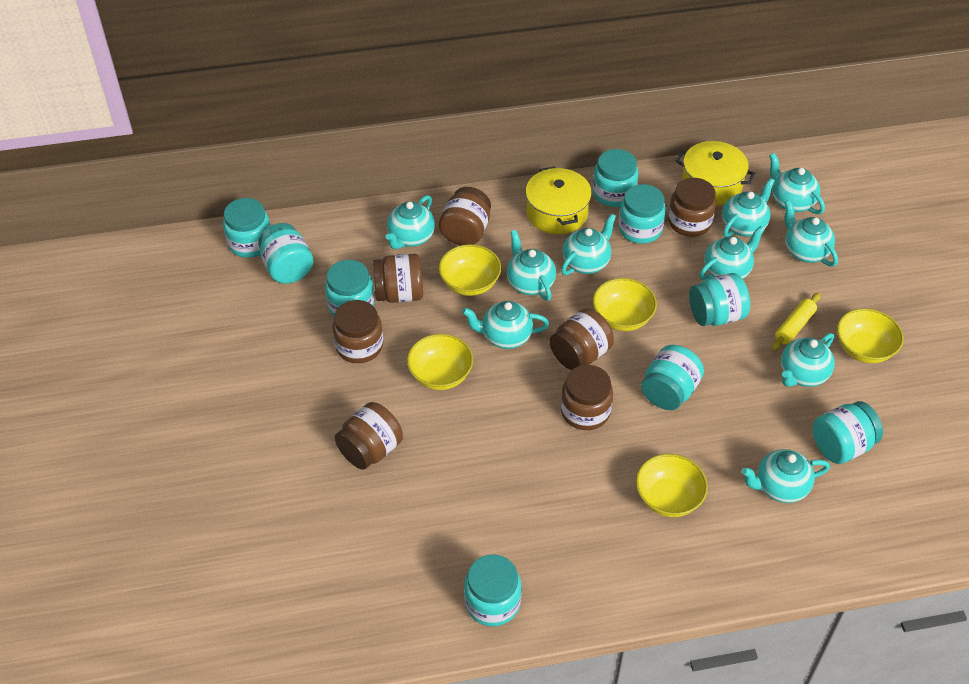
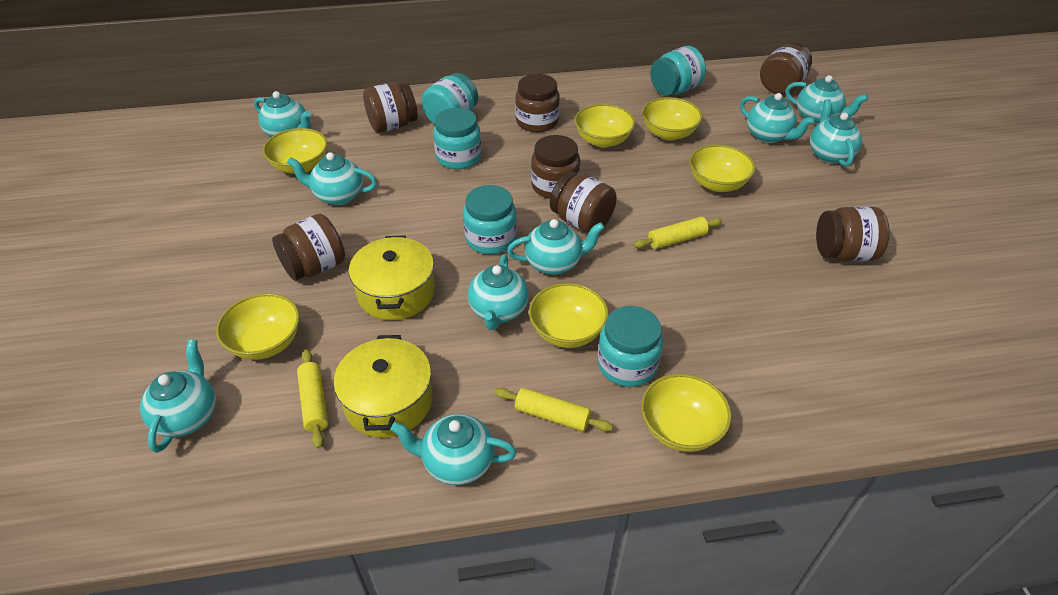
turquoise jar: [223,198,271,258] [258,223,314,284] [325,260,375,316] [464,554,522,626] [592,149,638,207] [618,184,666,244] [641,345,704,410] [689,273,750,326] [813,401,883,464] = 9 -> [422,73,478,124] [433,108,481,169] [463,185,517,254] [598,306,663,387] [650,46,706,96] = 5
turquoise teapot: [385,195,435,249] [462,301,549,349] [507,230,556,301] [561,213,616,275] [699,226,765,280] [722,178,775,237] [741,449,830,503] [769,153,825,215] [781,333,835,387] [784,200,838,267] = 10 -> [140,340,216,453] [254,91,311,137] [287,152,377,205] [391,414,517,485] [468,254,529,330] [507,219,605,275] [740,93,814,143] [785,75,868,124] [810,99,862,167] = 9
yellow bowl: [407,334,473,390] [439,244,501,296] [593,278,657,331] [636,454,708,517] [837,308,904,363] = 5 -> [216,293,300,360] [263,128,327,174] [529,283,609,348] [574,104,635,148] [641,374,732,452] [642,97,702,140] [689,144,755,192] = 7
yellow rolling pin: [771,293,821,351] = 1 -> [297,349,328,449] [495,388,613,432] [633,217,722,249] = 3

